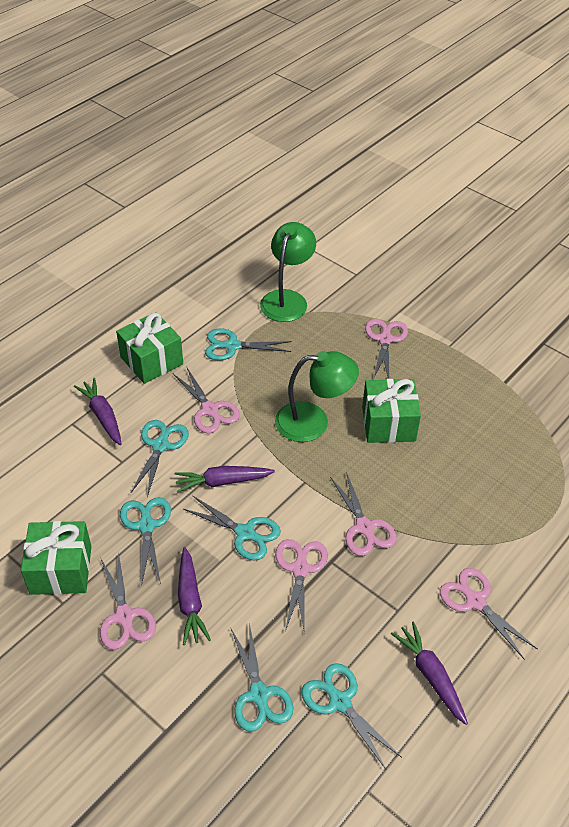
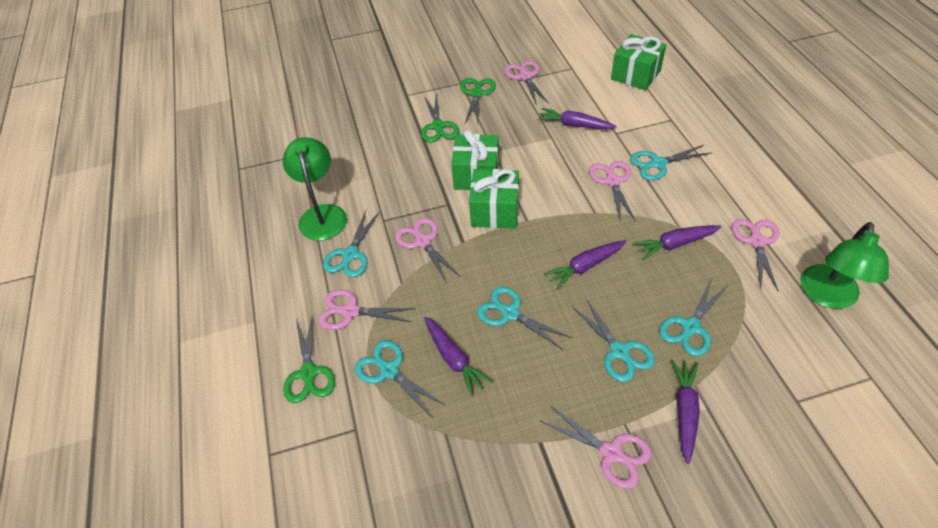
green scissors: none = 0 -> [283,316,335,403] [421,94,459,142] [460,78,496,123] = 3
purple carrot: [74,378,121,445] [174,466,275,493] [178,547,211,645] [391,621,468,725] = 4 -> [424,317,493,396] [537,108,616,129] [544,240,627,289] [633,225,722,260] [671,359,700,464] = 5

